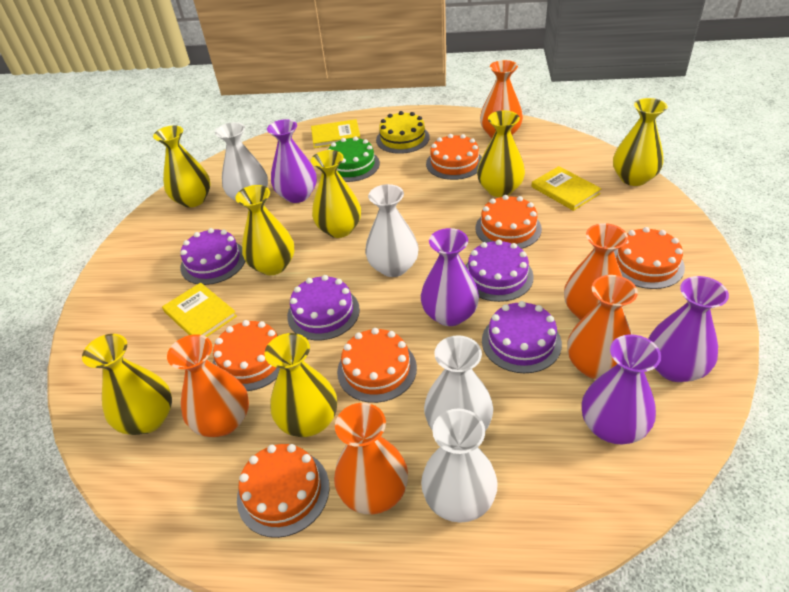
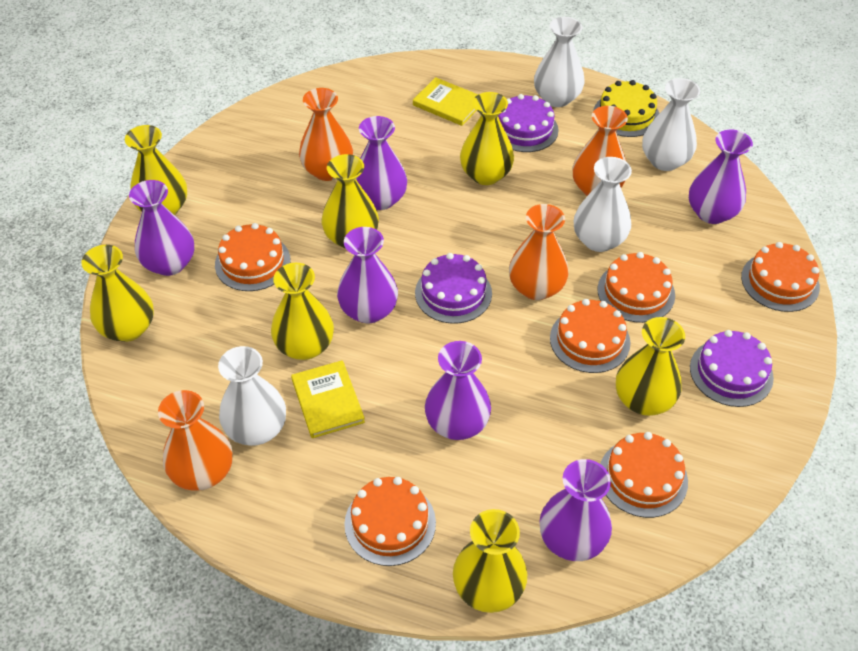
green cake: [328,136,380,182] = 1 -> none = 0
orange vase: [167,334,249,437] [334,403,408,514] [480,60,523,138] [564,223,628,320] [567,275,638,379] = 5 -> [158,390,233,491] [299,88,353,181] [509,204,569,300] [573,106,628,196] = 4
purple cake: [180,228,245,285] [287,275,360,340] [465,239,534,302] [482,301,562,373] = 4 -> [415,253,492,324] [498,94,558,152] [690,330,774,407] = 3
purple vase: [267,119,317,203] [421,228,479,326] [582,334,661,444] [648,276,729,382] = 4 -> [129,180,194,276] [337,227,398,323] [356,116,407,210] [425,341,491,440] [539,459,612,561] [689,130,753,224] = 6
yellow book: [162,282,237,337] [311,119,360,148] [531,166,601,211] = 3 -> [291,360,365,438] [413,77,478,126] = 2

